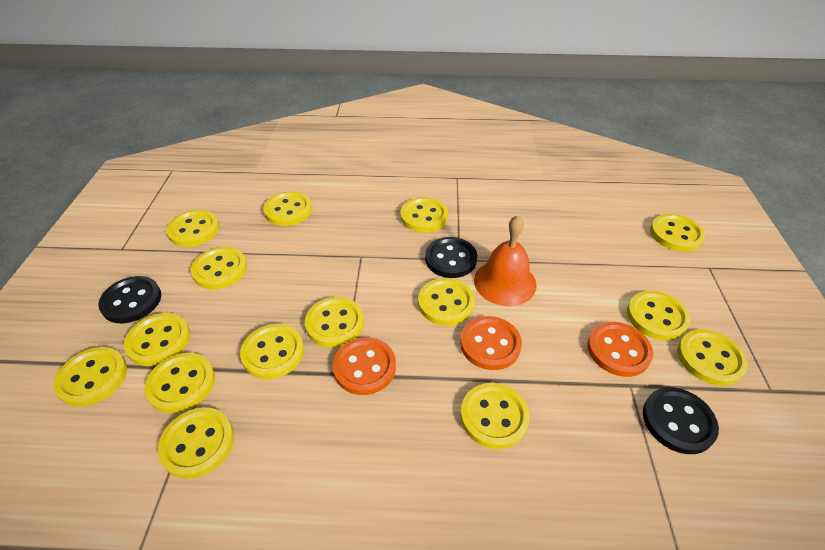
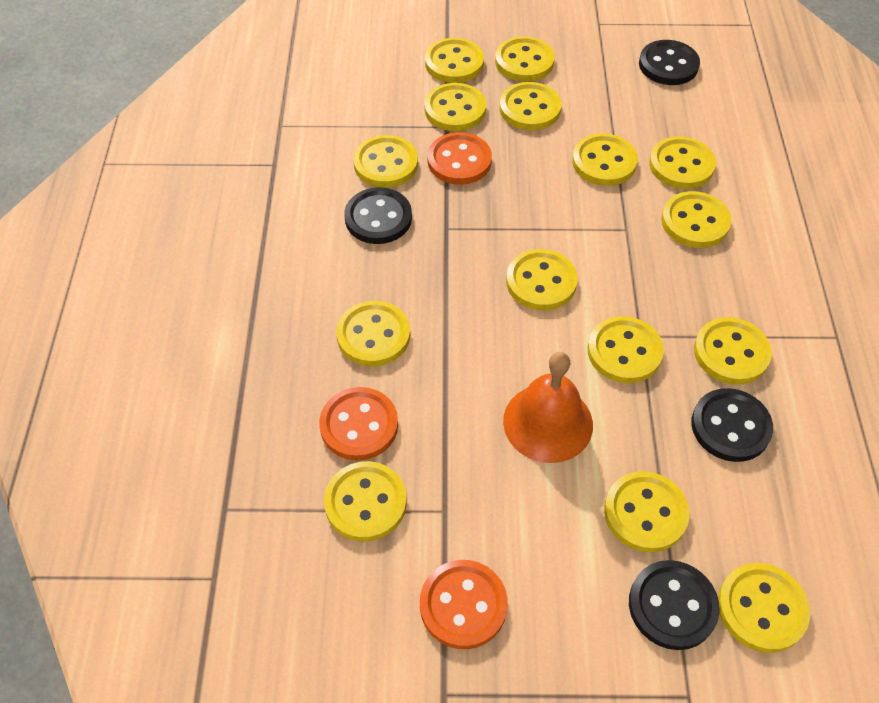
black button: [98,276,161,323] [425,237,477,278] [643,387,719,454] = 3 -> [344,187,412,244] [629,560,720,650] [639,40,700,85] [691,388,773,462] = 4

